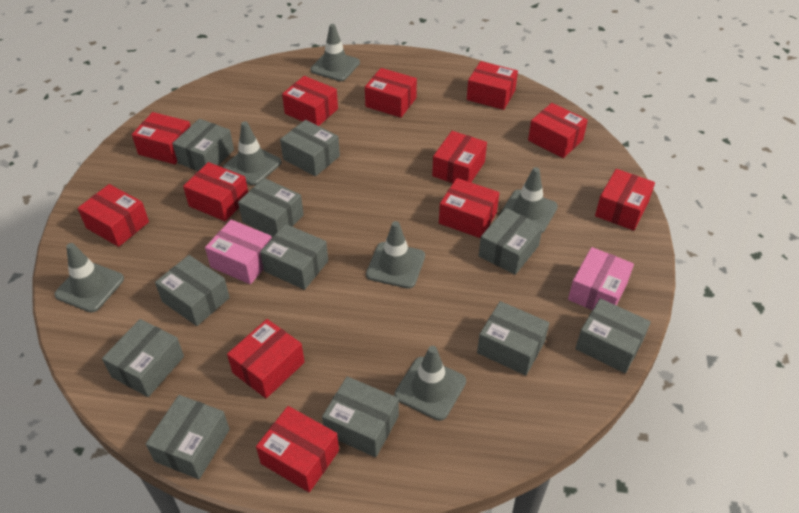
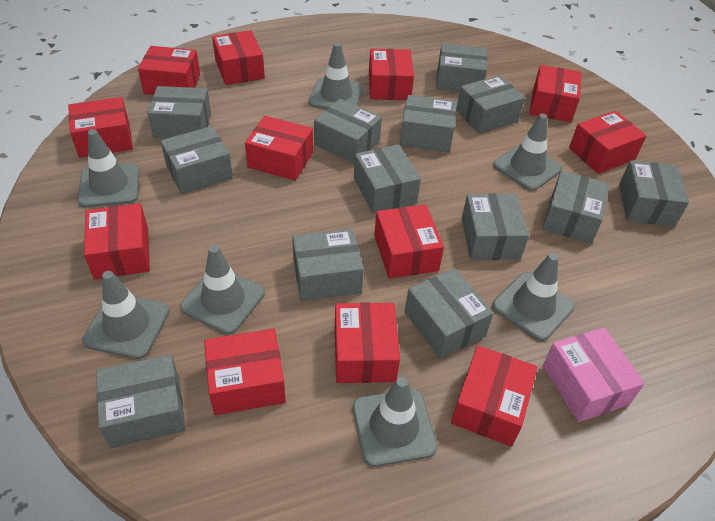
grey box: [102,319,184,397] [146,395,230,479] [155,255,230,326] [172,119,234,171] [238,178,304,237] [260,224,328,290] [280,120,340,176] [322,376,399,457] [477,301,549,375] [479,208,543,275] [575,298,651,373] = 11 -> [96,354,186,448] [147,86,211,139] [161,126,233,194] [292,229,364,301] [314,99,382,164] [354,144,421,214] [400,95,457,152] [405,268,494,359] [436,43,487,92] [456,75,525,134] [462,193,529,260] [542,170,610,244] [619,160,689,226] = 13
grey traffic cone: [54,243,124,312] [223,121,281,185] [311,24,360,81] [366,221,425,289] [394,346,466,421] [500,167,558,233] = 6 -> [78,129,139,207] [82,271,169,359] [180,245,265,334] [308,42,363,109] [353,377,438,467] [492,253,575,341] [493,114,562,191] = 7
pink box: [205,220,272,284] [568,247,634,310] = 2 -> [543,328,645,422] = 1

